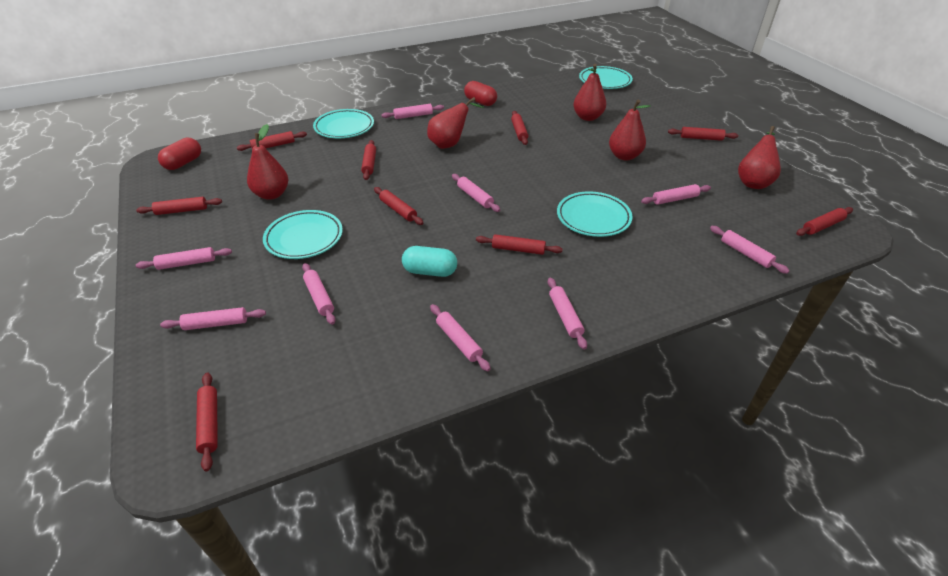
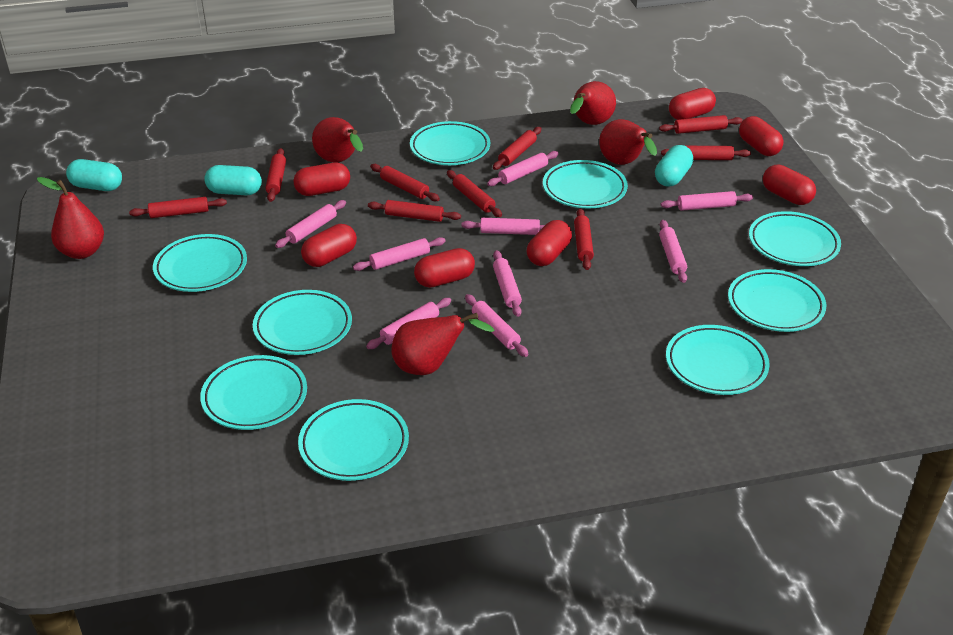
red capsule: [158,138,201,170] [464,81,497,106] = 2 -> [293,162,350,196] [301,224,357,267] [414,248,475,288] [527,220,572,266] [669,88,716,120] [739,116,784,156] [763,164,816,205] = 7
turquoise capsule: [402,246,457,277] = 1 -> [66,159,122,191] [204,165,262,195] [655,145,693,187] = 3
turquoise plate: [263,210,343,259] [313,109,374,138] [557,191,633,237] [579,66,633,89] = 4 -> [153,234,247,292] [200,355,307,430] [253,290,352,355] [298,399,409,481] [410,121,490,165] [543,160,628,209] [666,325,770,395] [728,269,826,332] [749,211,841,266] = 9

